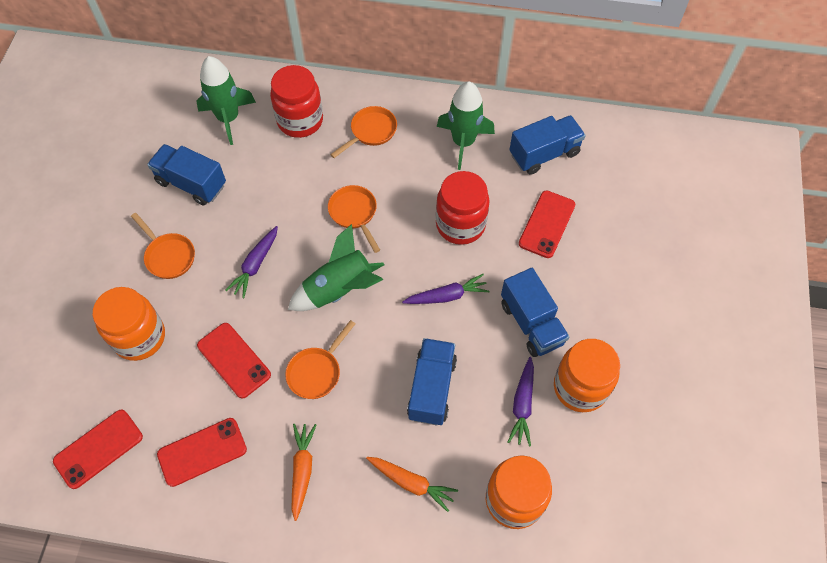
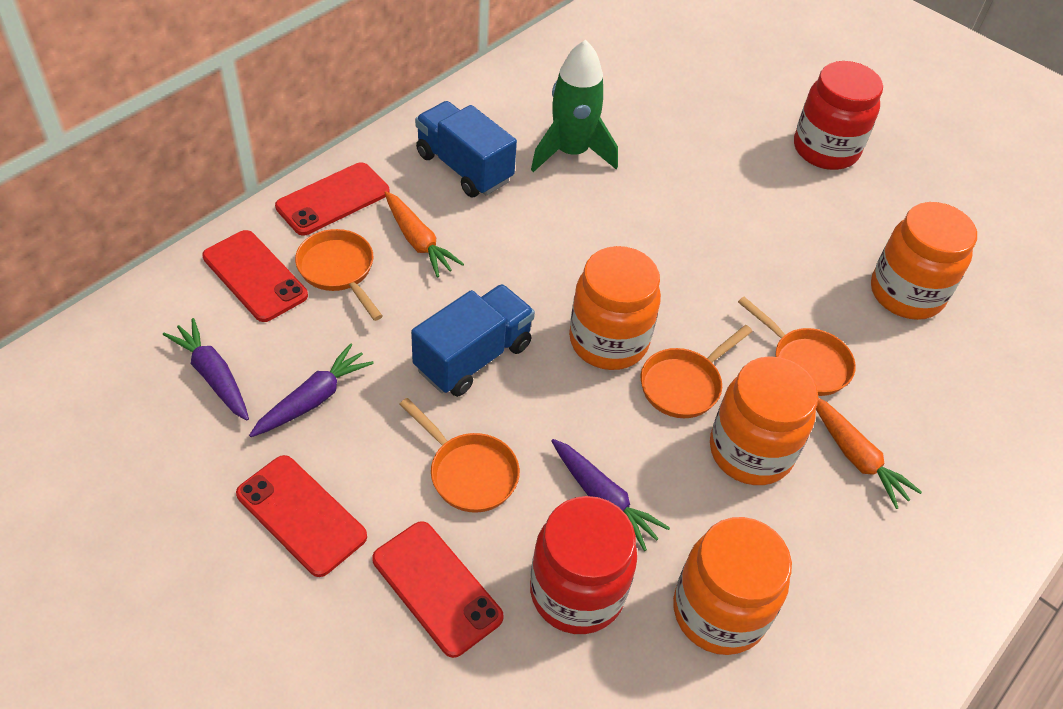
blue truck: [147,144,226,206] [407,338,457,425] [501,268,569,357] [509,115,586,175] = 4 -> [411,284,535,397] [415,101,517,197] = 2
green rocket: [196,56,256,145] [288,224,384,311] [437,82,495,170] = 3 -> [531,40,618,172] = 1
orange jar: [93,287,165,361] [486,455,552,529] [554,339,620,412] = 3 -> [569,246,661,370] [673,517,792,655] [710,356,818,485] [871,202,977,320] = 4

